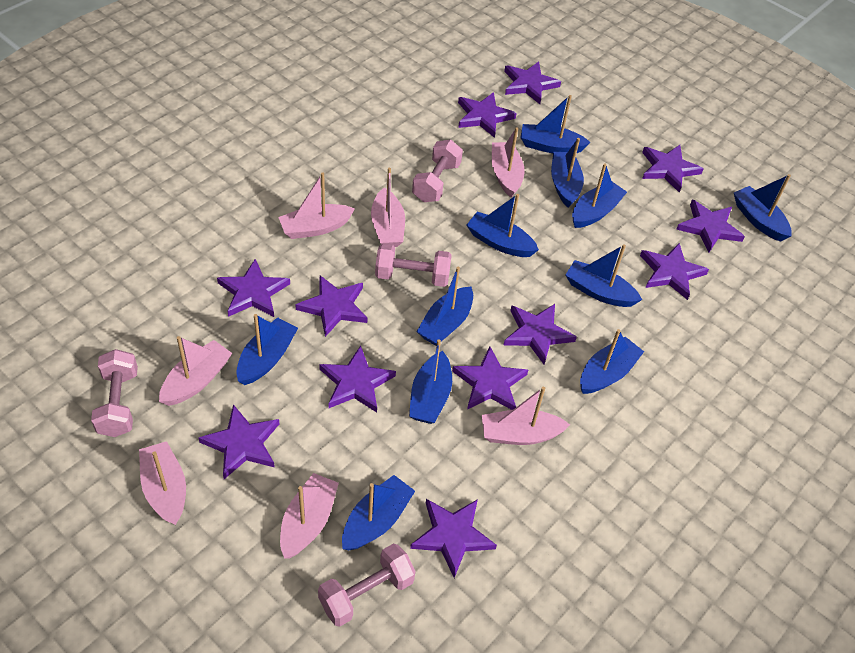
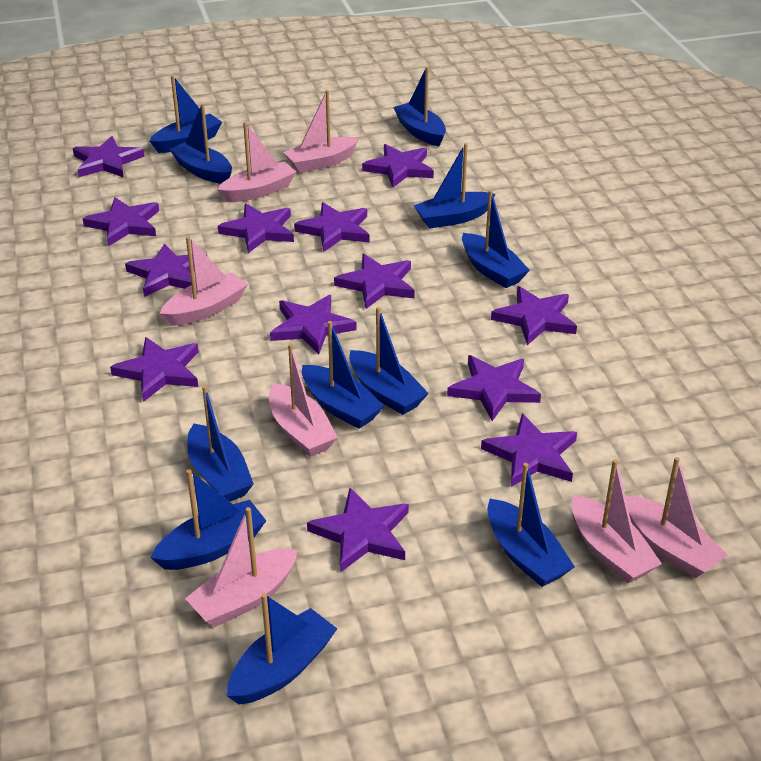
pink dumbbell: [91,349,138,437] [318,544,416,627] [375,244,452,287] [412,140,463,202] = 4 -> none = 0
purple star: [199,404,279,479] [217,259,290,317] [295,275,367,337] [319,346,396,412] [410,499,497,578] [452,347,528,410] [458,92,517,138] [504,61,561,104] [504,304,577,365] [640,243,709,300] [642,145,704,193] [676,199,745,253] = 12 -> [73,136,145,178] [82,197,159,246] [110,337,199,402] [125,243,207,297] [218,204,294,253] [270,295,357,354] [294,202,370,252] [307,488,409,573] [334,254,415,309] [362,144,434,188] [447,355,541,421] [481,413,577,487] [491,286,577,345] = 13

